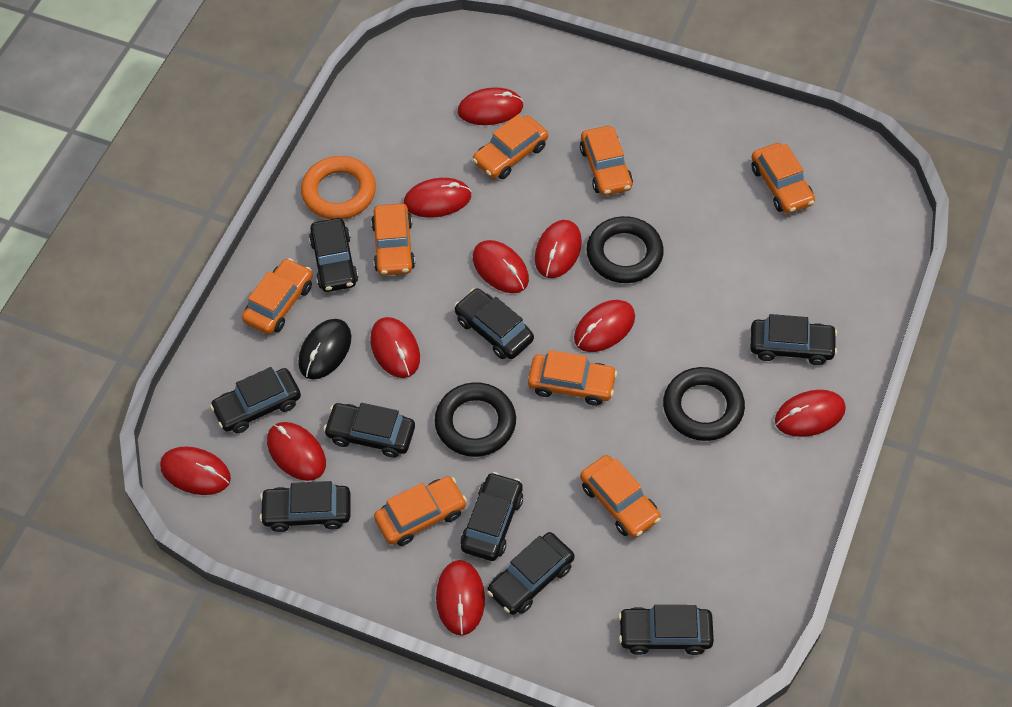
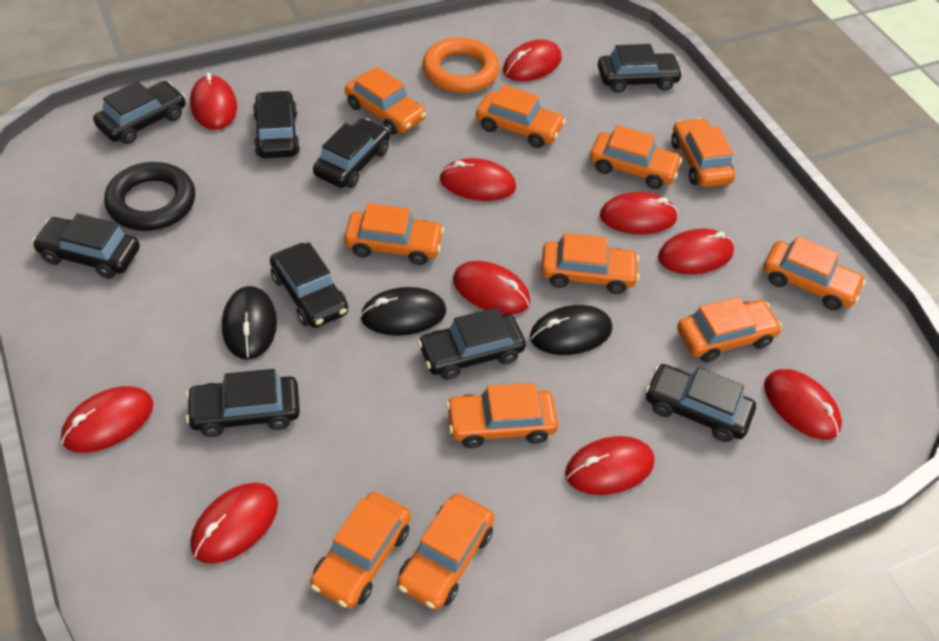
black mouse: [298,319,351,380] = 1 -> [222,286,277,360] [360,287,446,336] [530,305,612,355] = 3
black ring: [435,382,516,457] [586,216,664,283] [663,367,745,441] = 3 -> [104,162,195,231] = 1
orange car: [242,258,313,335] [371,203,415,276] [374,476,467,546] [472,114,548,179] [528,350,617,406] [580,126,633,196] [580,455,661,538] [751,143,815,214] = 8 -> [310,492,411,609] [344,203,444,265] [345,67,426,135] [397,493,494,610] [446,383,558,448] [476,85,566,148] [541,233,639,294] [590,125,682,189] [671,118,735,187] [677,297,782,362] [763,236,866,310] = 11

